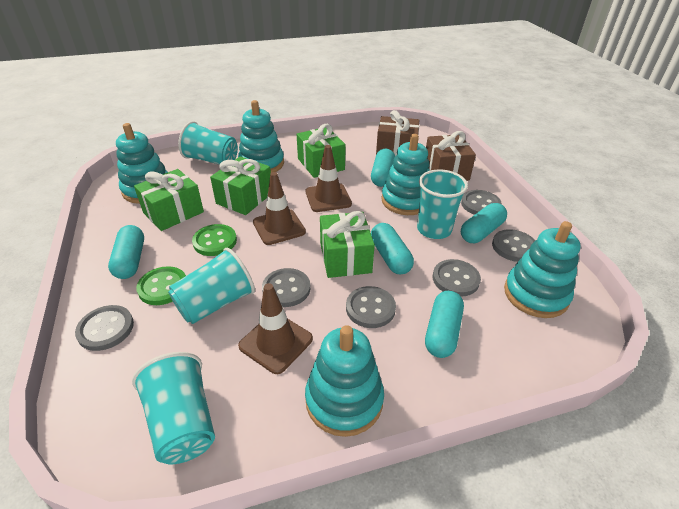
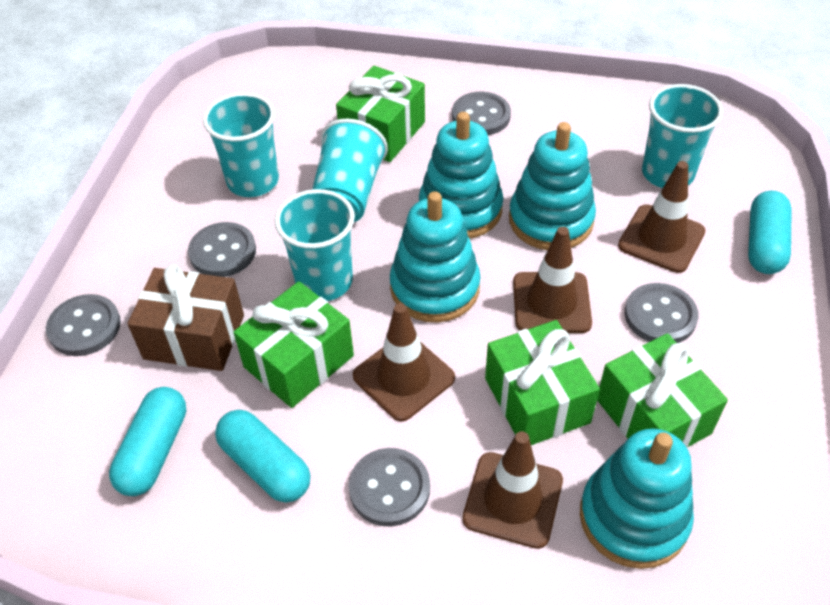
brown gift: [376,110,419,156] [426,131,476,181] = 2 -> [127,264,244,371] = 1
brown traffic cone: [238,283,313,374] [253,172,306,245] [306,145,352,212] = 3 -> [353,303,455,422] [462,431,563,549] [513,226,592,333] [618,161,706,273] = 4
green button: [136,266,186,305] [192,224,237,256] = 2 -> none = 0
grey button: [75,305,134,351] [262,268,310,307] [346,286,396,328] [433,259,481,297] [461,190,502,215] [492,229,535,262] = 6 -> [46,294,121,356] [188,222,256,277] [349,448,430,527] [452,91,511,135] [625,283,698,343] = 5
turquoise capsule: [108,225,144,279] [371,149,395,187] [371,223,414,274] [425,291,464,358] [461,203,507,243] = 5 -> [109,387,187,496] [215,410,310,503] [748,191,792,274] = 3
turquoise stacking toy: [116,123,168,204] [238,100,284,173] [305,325,384,437] [381,134,430,215] [504,221,581,318] = 5 -> [390,191,481,323] [419,112,503,239] [509,122,596,250] [580,428,694,569] = 4

